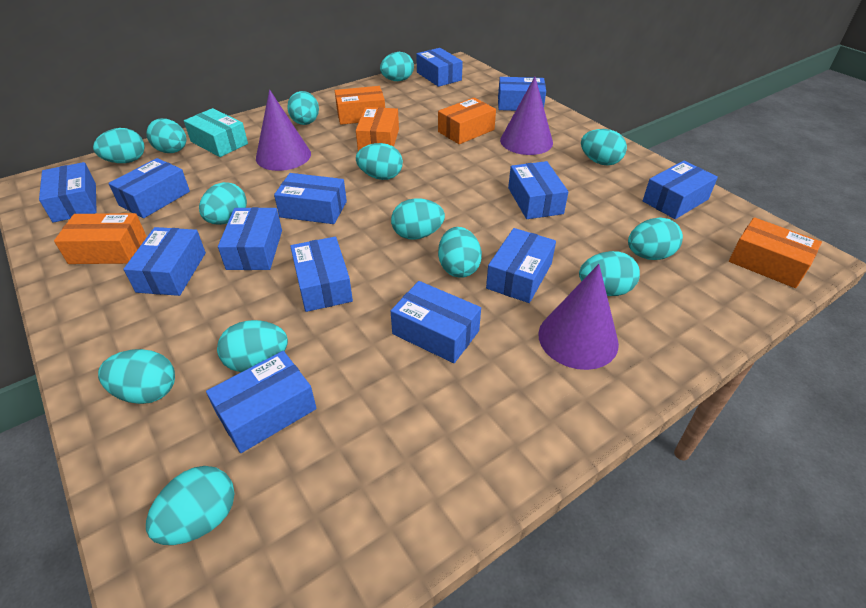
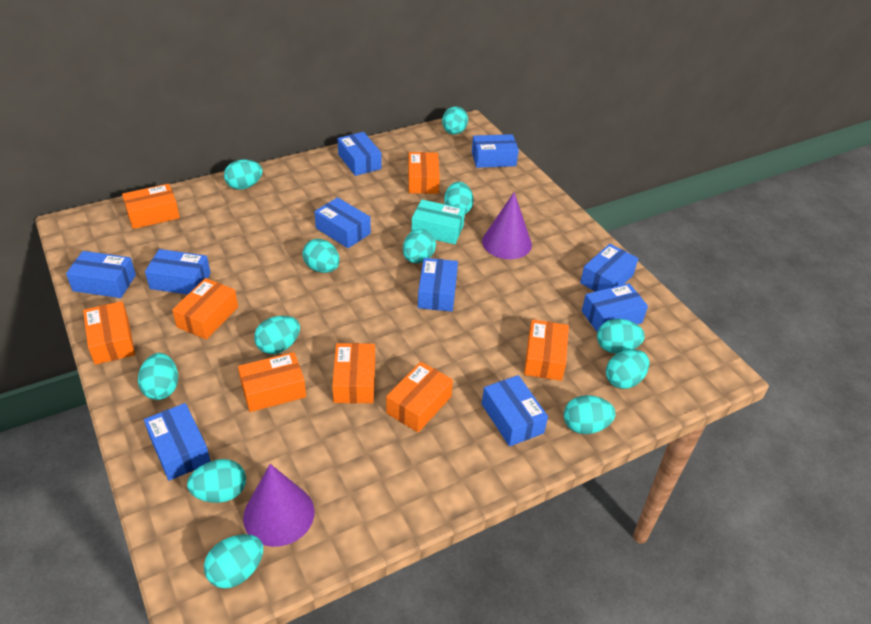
blue box: [39,162,97,223] [108,158,190,218] [123,227,206,296] [206,351,317,453] [218,207,282,270] [274,173,347,224] [290,237,353,312] [391,281,481,363] [416,48,463,87] [486,228,556,303] [498,77,546,111] [508,161,568,219] [643,161,718,219] = 13 -> [66,251,136,298] [144,403,211,481] [145,249,211,294] [314,197,371,248] [338,132,382,176] [418,258,458,312] [472,134,519,168] [482,375,548,446] [580,244,638,292] [582,283,648,332] = 10
orange box: [54,213,147,264] [335,86,385,125] [356,107,399,151] [438,98,496,144] [729,217,822,288] = 5 -> [83,301,135,365] [122,184,180,229] [172,278,238,340] [238,352,306,412] [332,343,375,404] [386,362,453,433] [408,152,440,194] [524,319,569,381] = 8
purple cone: [256,90,311,171] [500,77,553,155] [538,264,619,370] = 3 -> [243,464,315,547] [482,192,532,259] = 2
turquoise egg: [93,128,145,163] [98,349,175,404] [146,118,186,153] [146,466,234,545] [199,182,247,225] [217,320,288,372] [287,91,319,125] [356,143,403,180] [380,52,414,81] [391,198,445,240] [438,227,482,278] [579,251,640,296] [581,129,627,166] [628,217,683,260] = 14 -> [138,353,178,400] [187,459,246,503] [204,534,263,589] [224,159,263,190] [254,316,300,354] [302,239,340,273] [403,229,436,263] [442,107,468,135] [444,182,473,214] [564,395,616,434] [597,319,645,354] [606,349,649,389] = 12

